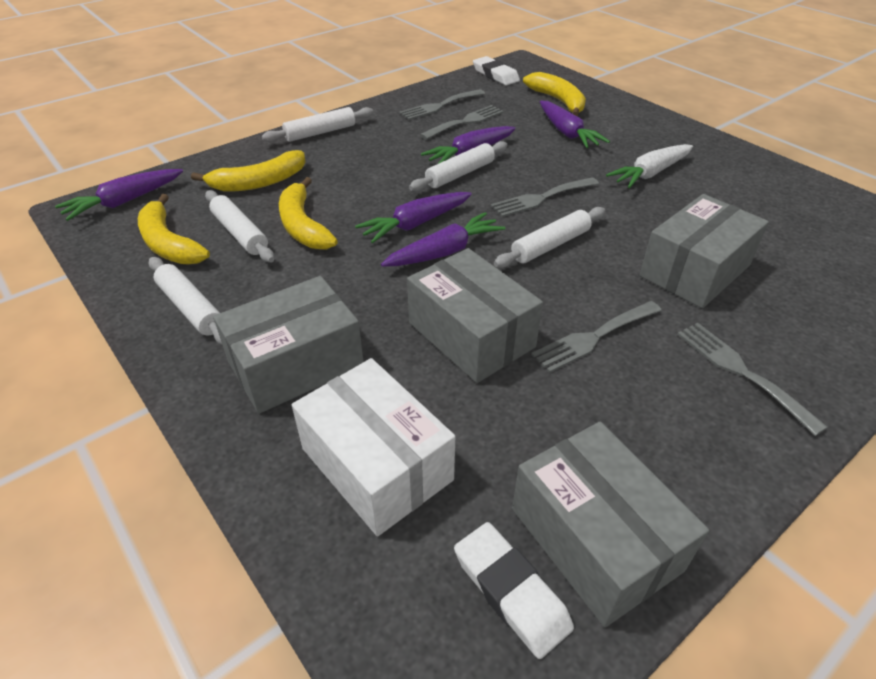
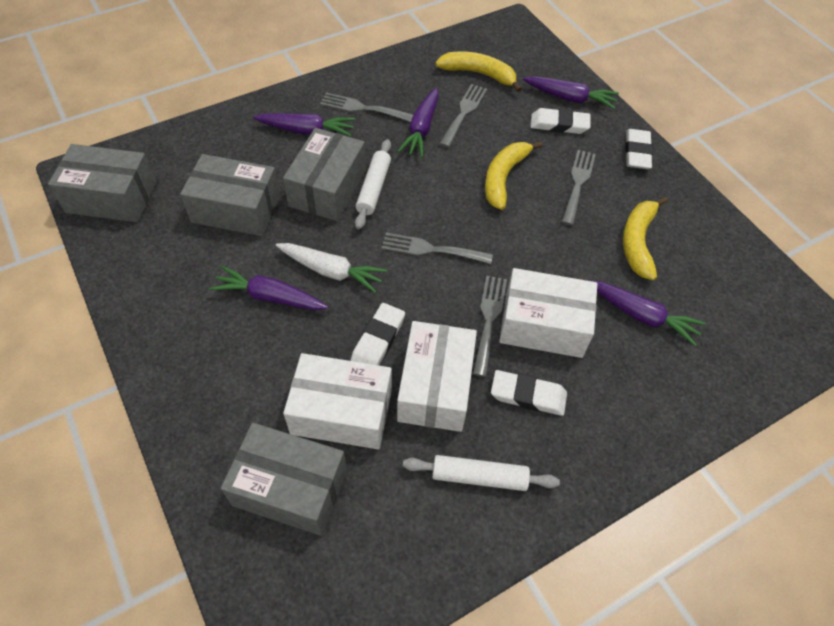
white box: [292,358,455,536] = 1 -> [283,353,392,449] [397,321,477,432] [499,268,597,358] = 3
white eraser: [454,522,574,659] [473,56,520,86] = 2 -> [350,303,405,365] [491,370,567,416] [531,108,591,134] [625,129,653,170] = 4
white rolling pin: [149,257,222,345] [205,190,274,263] [262,107,373,142] [409,141,507,191] [494,207,605,268] = 5 -> [355,139,391,229] [403,455,560,491] = 2
yellow banana: [138,194,210,264] [191,150,306,192] [279,177,338,250] [523,72,586,116] = 4 -> [435,51,522,92] [485,141,543,210] [623,197,668,280] = 3

